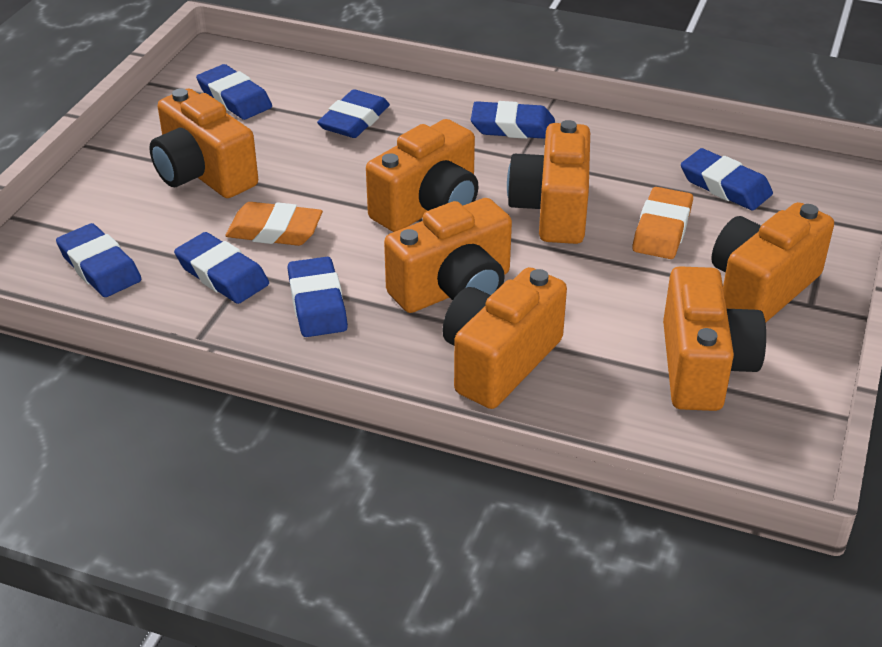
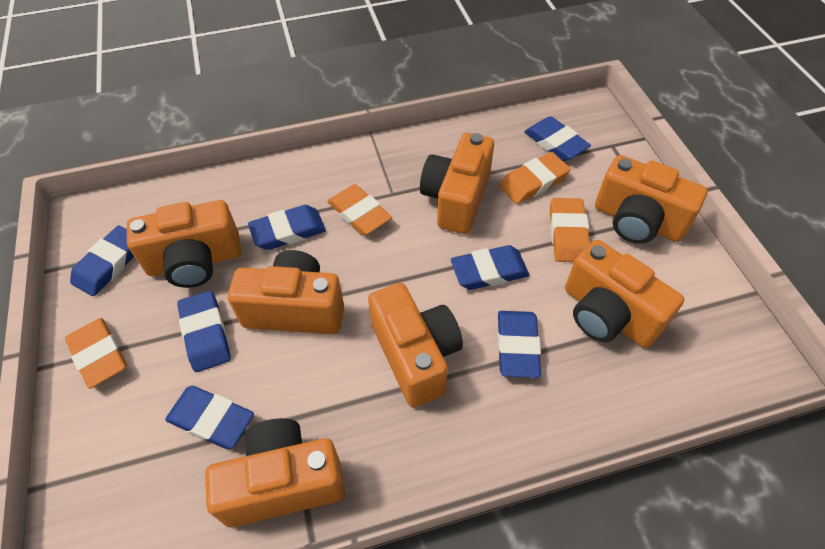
orange eraser: [226,202,323,246] [632,187,693,259] = 2 -> [65,318,127,389] [327,184,392,236] [499,152,571,204] [550,198,590,262] = 4

